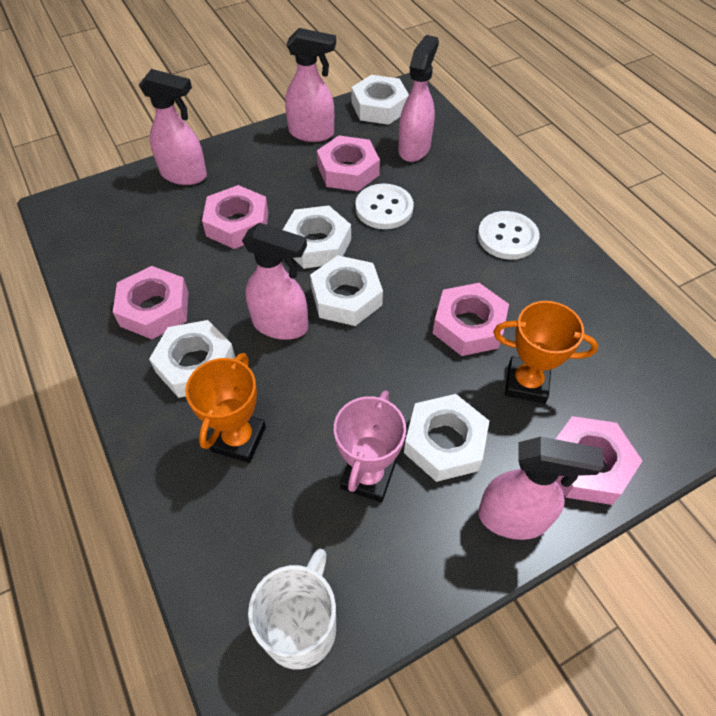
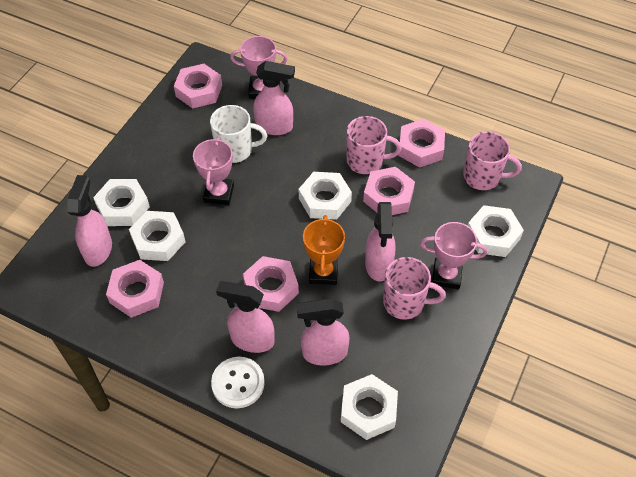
orange trophy: [185,353,266,463] [493,301,598,404] = 2 -> [303,215,345,285] = 1
pink mug: none = 0 -> [346,116,402,174] [383,257,446,320] [463,132,522,190] = 3
pink trophy: [334,390,406,502] = 1 -> [193,137,234,205] [230,36,288,99] [420,222,488,289] = 3
white button: [355,184,414,229] [478,211,540,260] = 2 -> [211,357,265,408] = 1

